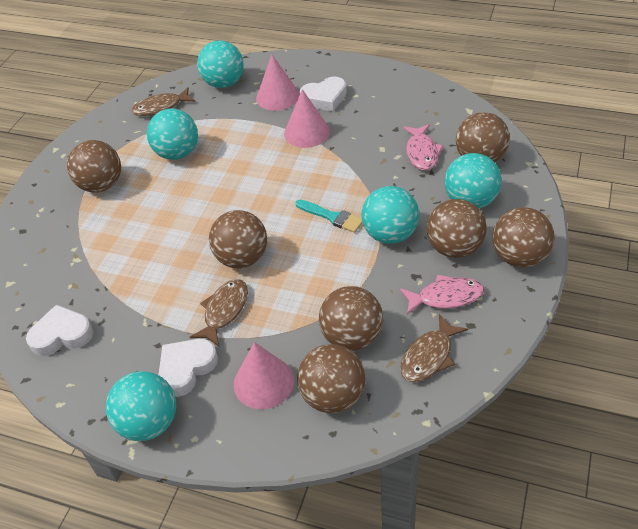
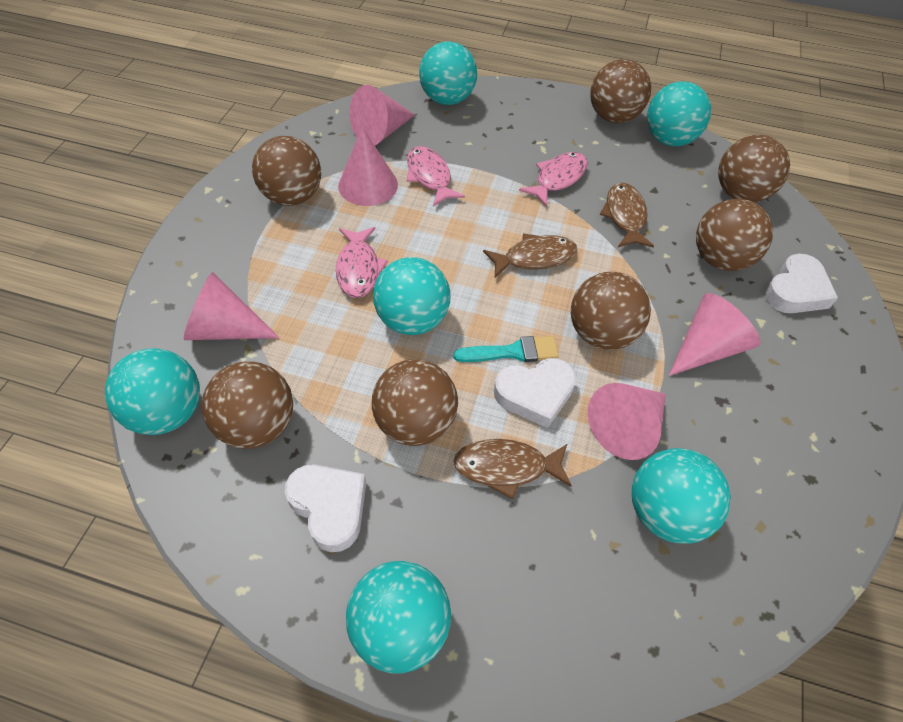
pink cone: [234,342,294,409] [256,55,300,111] [284,89,330,148] = 3 -> [184,272,279,340] [338,127,398,206] [349,85,415,145] [588,383,666,460] [669,293,760,376] = 5
pink fish: [400,275,484,315] [403,124,444,171] = 2 -> [336,227,388,298] [406,146,465,207] [519,152,588,206] = 3
turquoise ball: [106,371,176,441] [147,109,198,160] [197,40,244,88] [361,186,419,244] [445,153,502,208] = 5 -> [105,348,200,435] [346,561,451,674] [373,257,450,335] [419,41,477,105] [632,448,731,544] [647,81,711,146] = 6

